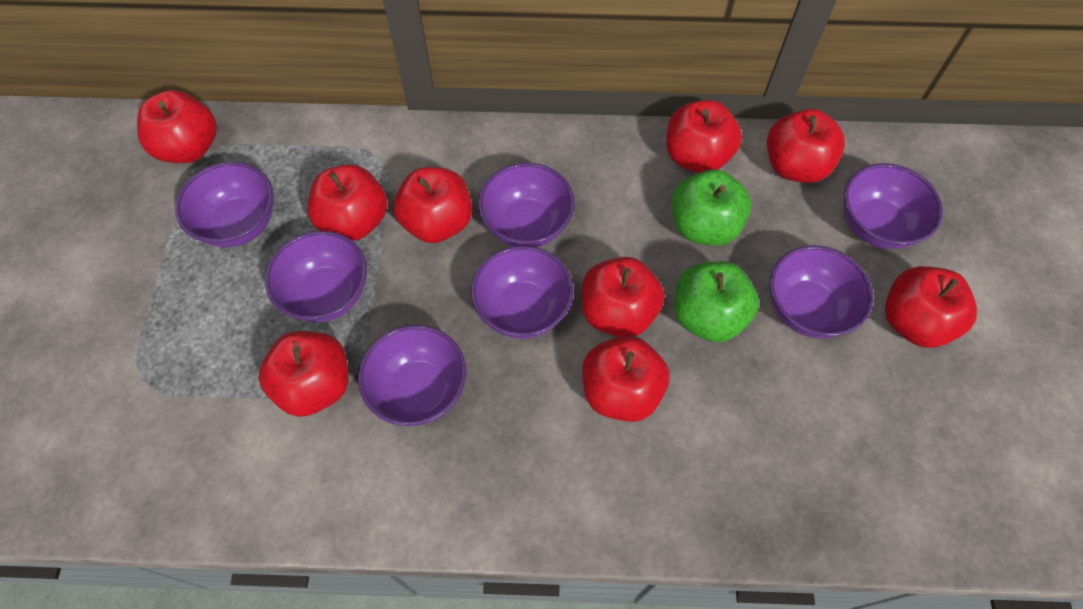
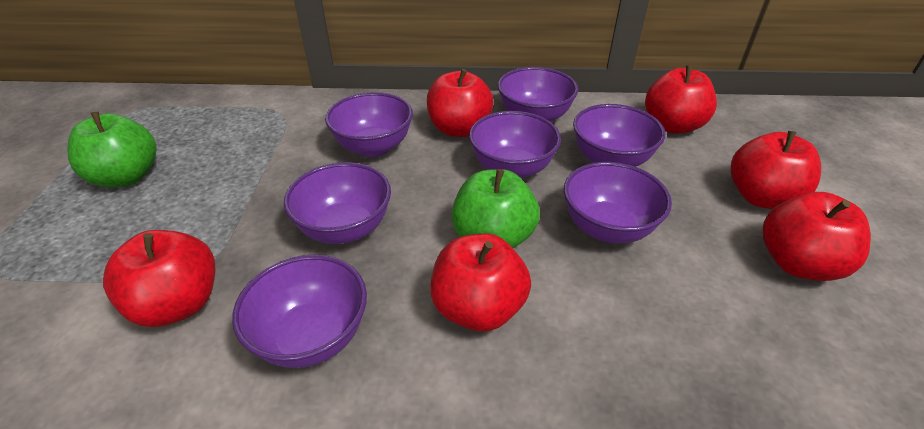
red apple: [137,90,217,163] [258,331,349,417] [307,164,387,241] [393,167,472,243] [582,257,665,337] [582,335,670,422] [666,100,742,173] [767,109,845,183] [885,266,977,348] = 9 -> [103,230,215,327] [427,69,493,137] [430,233,531,332] [645,65,717,134] [731,131,821,209] [763,192,871,281] = 6

